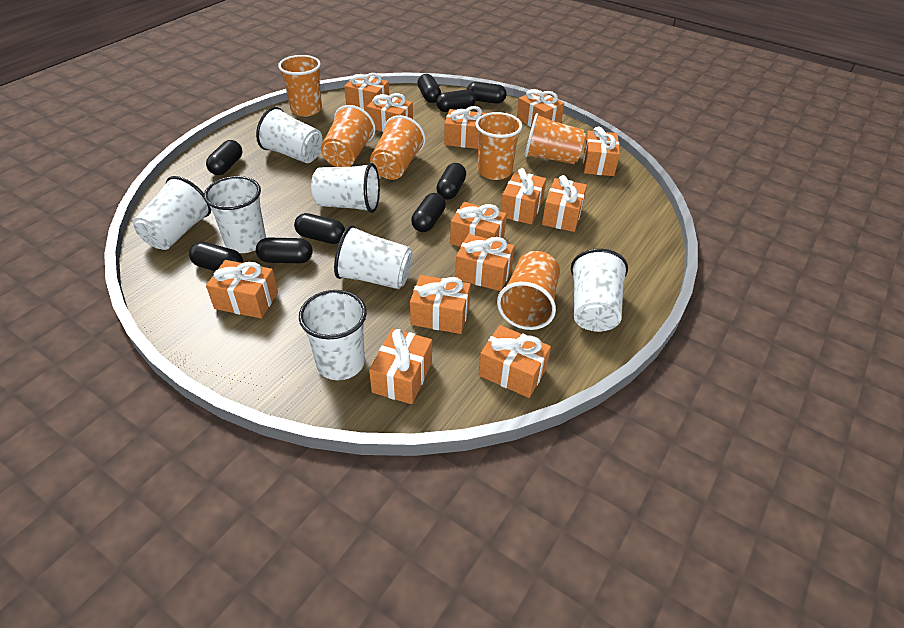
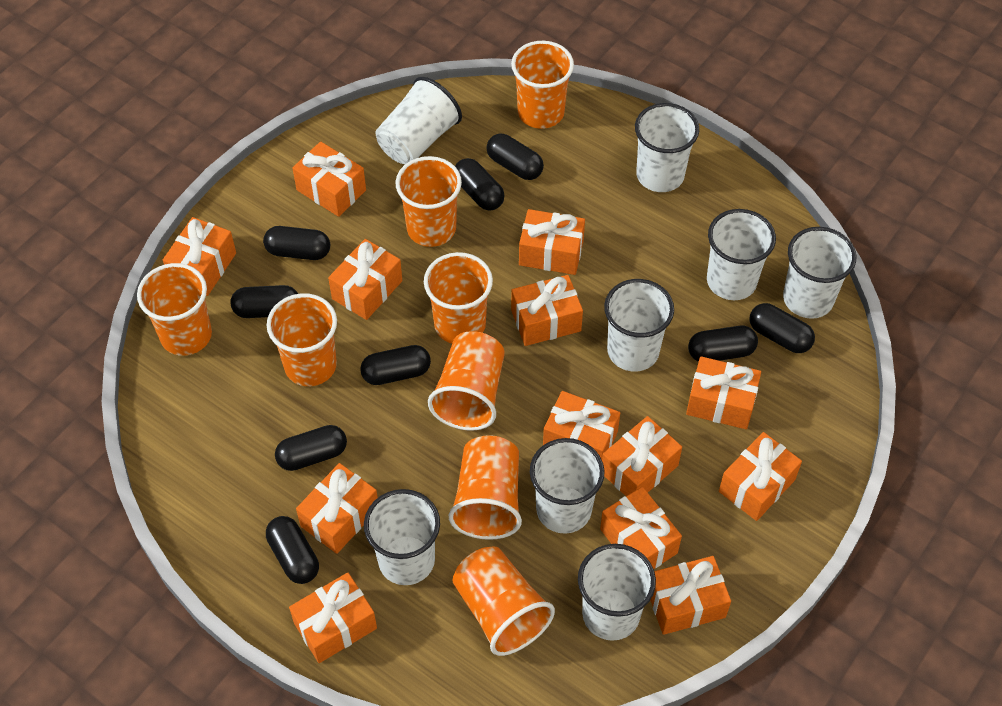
orange cup: [278,55,322,116] [321,105,376,167] [370,115,426,180] [475,112,522,180] [497,251,560,330] [525,113,586,164] = 6 -> [137,263,212,356] [267,293,337,386] [395,156,462,247] [424,252,493,344] [428,331,505,431] [449,435,522,540] [452,546,555,656] [511,41,574,129] = 8
white cup: [133,176,211,250] [204,176,266,253] [256,107,323,163] [299,290,367,380] [311,163,380,213] [334,225,413,289] [571,249,628,332] = 7 -> [364,489,440,585] [375,77,462,164] [530,438,605,534] [578,544,656,641] [604,279,674,371] [635,103,699,192] [707,209,776,300] [783,227,856,319] = 8

